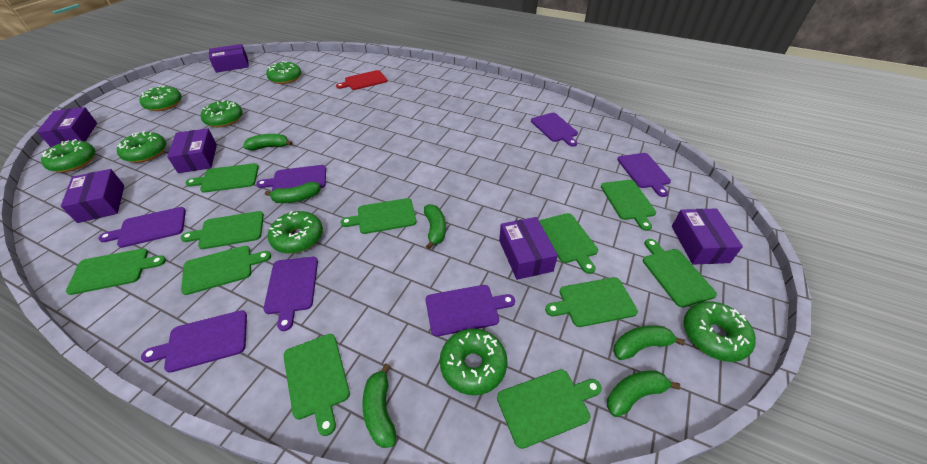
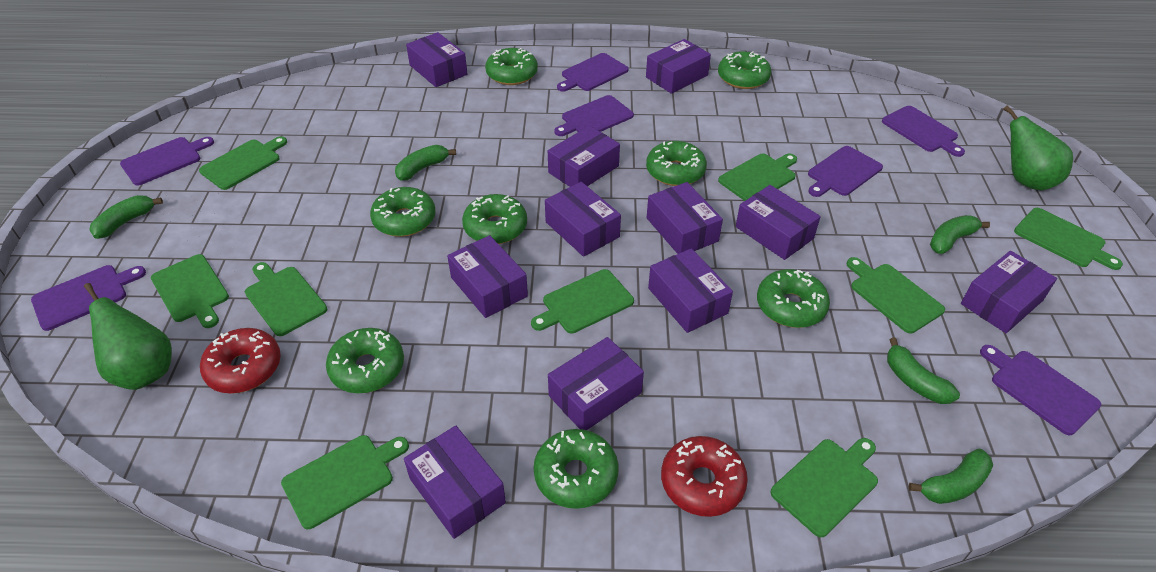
green banana: [243,134,292,151] [265,182,321,203] [362,363,396,448] [424,204,446,249] [607,370,680,417] [613,325,685,360] = 6 -> [89,195,163,239] [395,145,456,181] [887,338,960,404] [909,449,993,504] [930,215,990,254] = 5
green cutting board: [66,248,166,295] [181,211,264,249] [181,246,271,295] [185,163,259,193] [283,334,350,436] [340,198,416,234] [497,369,602,449] [539,213,598,274] [545,277,638,327] [601,180,656,231] [643,239,717,308] = 11 -> [151,254,229,328] [199,136,287,190] [245,262,327,336] [281,435,409,529] [531,269,634,333] [718,153,797,201] [770,438,878,537] [847,257,945,333] [1014,208,1123,270] = 9
green pear: none = 0 -> [84,283,172,390] [1003,105,1073,190] = 2
purple box: [37,107,97,147] [61,169,124,223] [167,128,217,173] [209,44,249,73] [499,217,558,280] [672,208,743,265] = 6 -> [404,426,506,539] [406,32,467,87] [447,235,528,318] [545,182,621,257] [548,126,620,187] [548,337,644,430] [646,39,711,94] [647,182,723,254] [648,248,733,333] [736,185,821,260] [961,251,1057,333] = 11
red cutting board: [336,70,387,90] = 1 -> none = 0
red donut: none = 0 -> [200,328,281,393] [661,436,748,517] = 2

